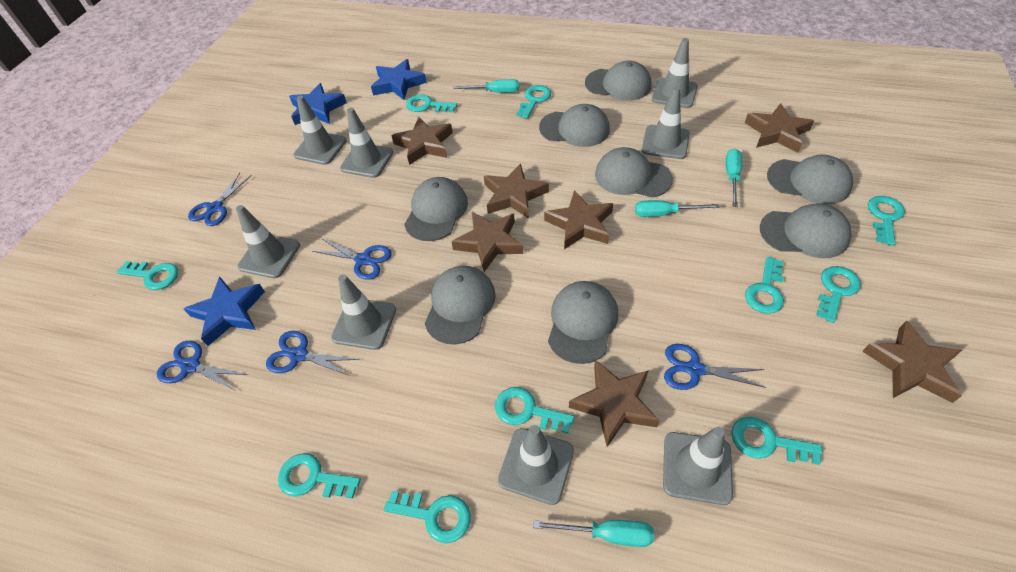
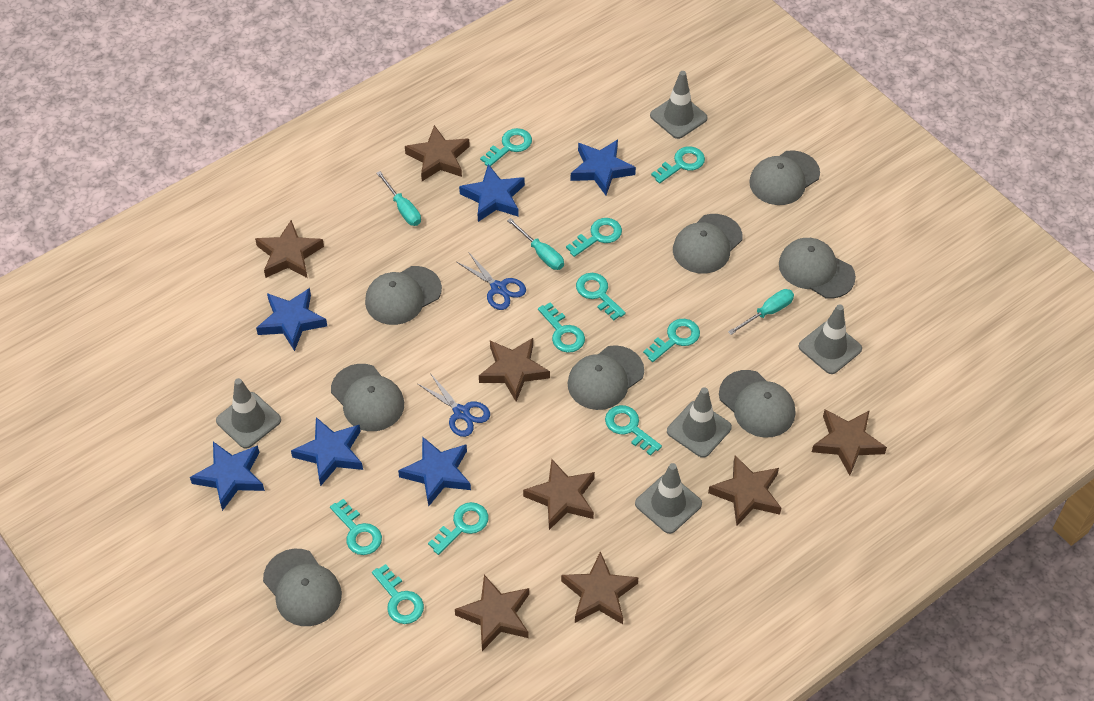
blue scissors: [157,341,248,391] [188,173,252,226] [266,331,360,376] [312,238,392,280] [664,344,766,390] = 5 -> [418,373,490,437] [457,253,526,310] = 2
blue star: [184,276,265,346] [289,83,347,125] [371,59,427,100] = 3 -> [190,442,265,511] [256,288,327,351] [291,417,363,486] [398,436,471,507] [459,164,525,222] [571,140,636,195] = 6
brown star: [391,117,453,165] [451,212,523,272] [484,163,549,219] [544,190,613,250] [569,360,659,447] [745,103,814,153] [862,320,962,403] = 7 -> [255,220,324,278] [405,125,470,181] [455,575,529,651] [479,338,550,402] [523,459,595,530] [561,551,639,624] [708,455,781,526] [812,409,887,475] = 8
grey traffic cone: [236,205,300,278] [293,96,347,165] [331,274,396,350] [340,108,393,178] [498,425,574,505] [642,87,690,159] [652,38,698,108] [663,427,733,505] = 8 -> [216,378,281,449] [635,463,702,534] [650,71,708,139] [667,387,732,458] [798,304,862,374] = 5
turquoise screwdriver: [453,79,519,93] [533,520,654,547] [635,200,719,217] [726,149,742,207] = 4 -> [376,171,421,226] [507,218,564,270] [728,289,794,335] = 3

